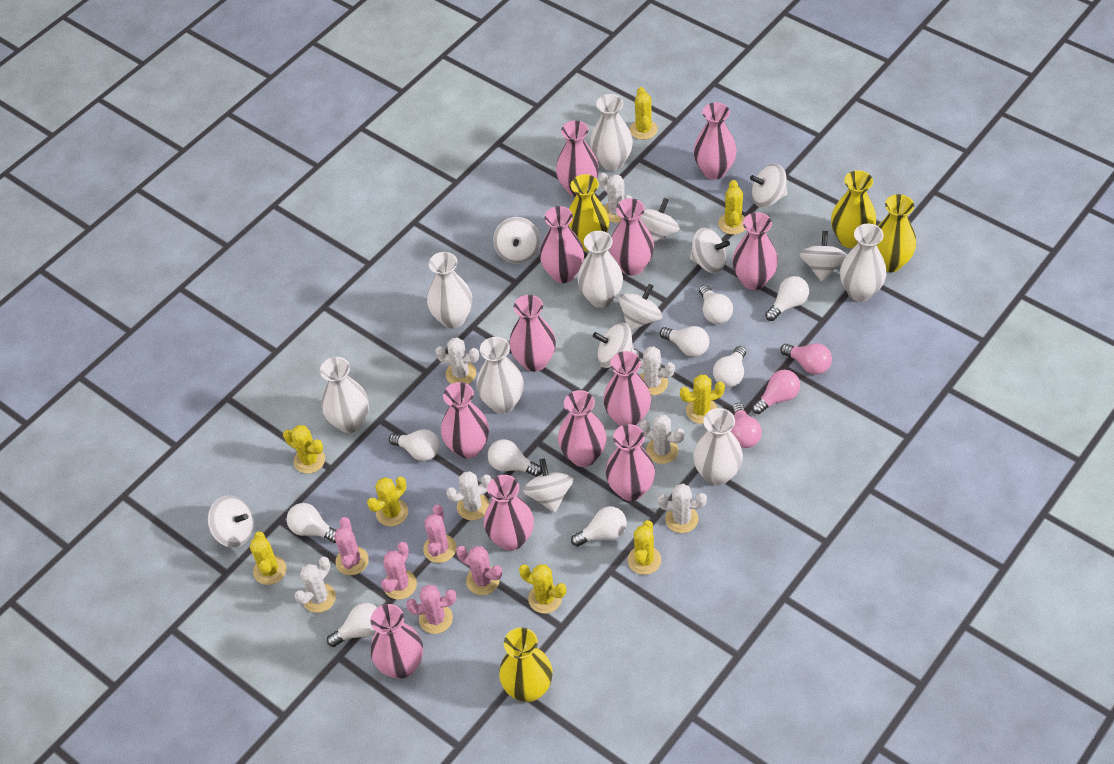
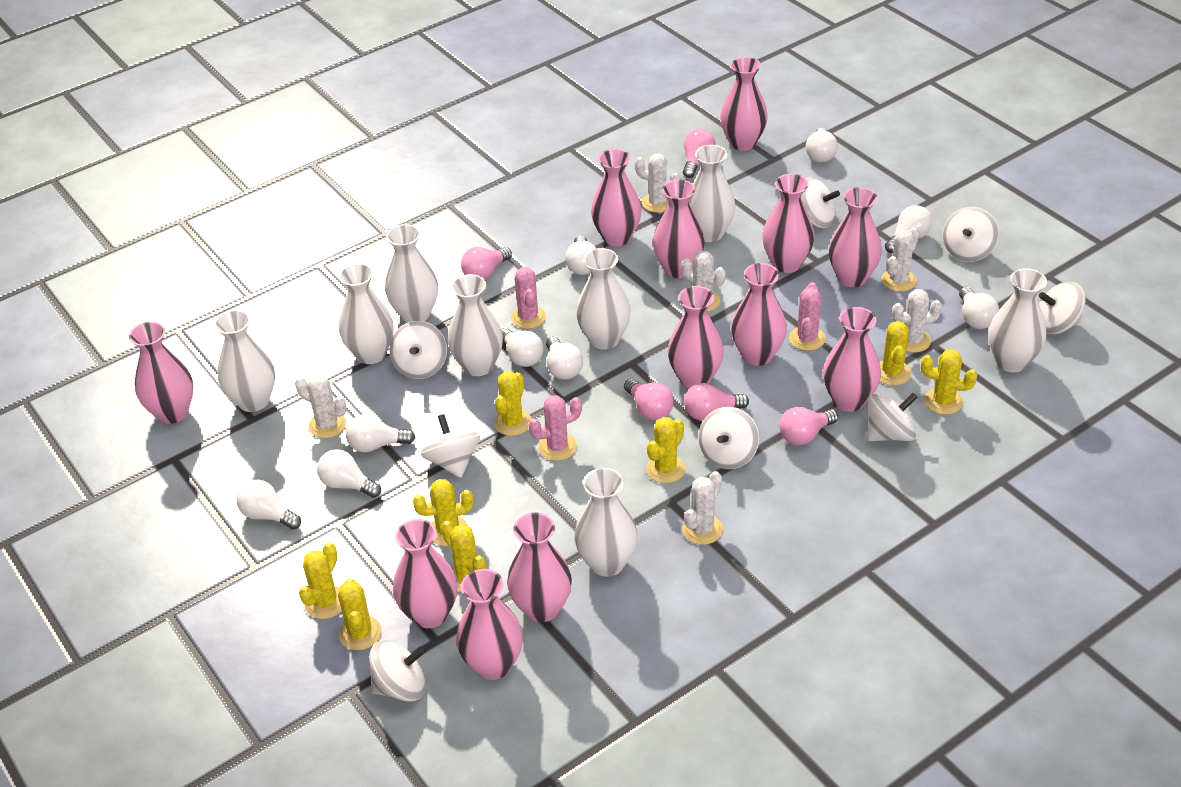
pink cactus: [334,517,369,575] [381,542,417,600] [406,584,456,634] [423,504,456,563] [456,546,502,595] = 5 -> [511,267,546,329] [529,395,582,461] [789,282,826,351] = 3
pink light bulb: [731,403,762,448] [752,370,800,414] [780,343,832,374] = 3 -> [461,247,512,280] [624,379,674,420] [683,129,715,178] [684,383,749,421] [780,407,838,445] = 5
white cactus: [294,557,336,613] [435,337,479,384] [446,471,492,520] [599,173,632,223] [631,346,675,396] [640,415,685,464] [657,484,707,533] = 7 -> [295,374,346,438] [635,154,680,212] [681,250,726,312] [682,471,723,545] [881,227,919,292] [892,289,942,353] = 6
white spinning top: [208,496,254,547] [493,217,540,264] [523,458,574,513] [593,323,634,368] [618,284,662,330] [640,198,680,243] [690,228,730,273] [750,164,787,208] [800,231,847,282] = 9 -> [369,640,426,702] [389,321,447,379] [421,414,480,478] [699,407,759,469] [801,178,840,228] [867,393,918,441] [943,207,999,262] [1039,282,1086,334] = 8
white vase: [320,357,369,433] [427,252,472,328] [476,337,524,414] [578,231,623,308] [590,94,633,171] [693,408,743,486] [840,224,886,302] = 7 -> [214,310,275,412] [339,263,393,364] [385,224,438,323] [448,274,503,376] [575,468,638,577] [576,248,631,350] [689,145,736,242] [988,268,1047,372] = 8
yellow vase: [499,627,553,702] [569,174,609,251] [831,170,876,248] [877,194,916,272] = 4 -> none = 0

